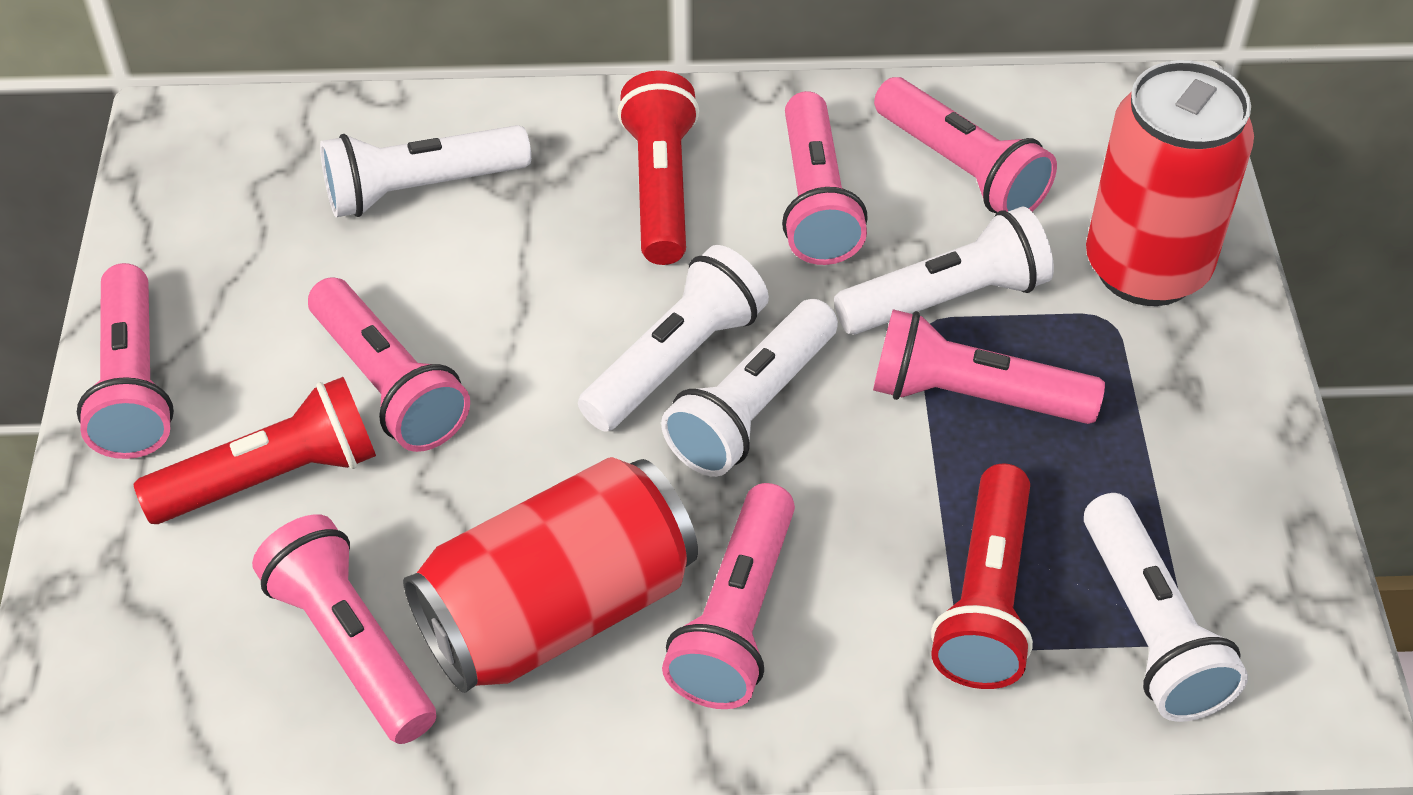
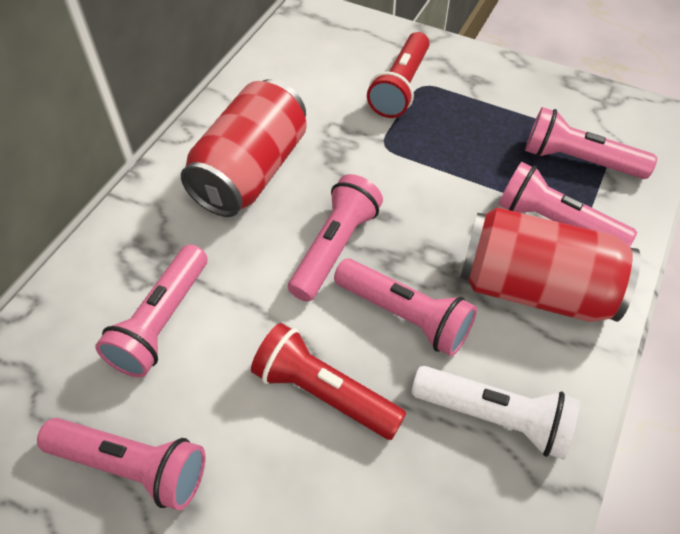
pink flashlight: [77,263,174,459] [252,514,436,744] [308,277,470,452] [662,483,795,709] [782,91,868,265] [873,309,1105,424] [874,77,1057,213] = 7 -> [37,418,205,510] [95,244,207,378] [288,174,383,302] [334,258,477,356] [498,162,637,247] [525,107,657,179] = 6
red flashlight: [134,377,376,524] [617,71,699,265] [931,464,1033,689] = 3 -> [251,323,407,440] [367,32,429,118] = 2
white flashlight: [320,125,531,217] [578,245,769,432] [661,299,838,477] [834,207,1054,335] [1084,493,1248,722] = 5 -> [412,366,580,460] = 1

